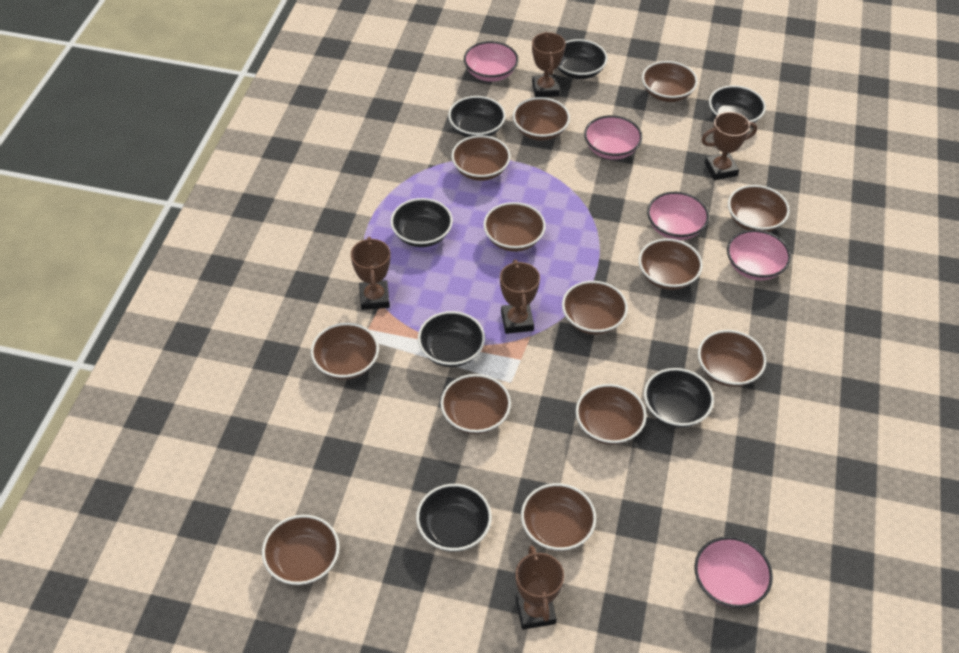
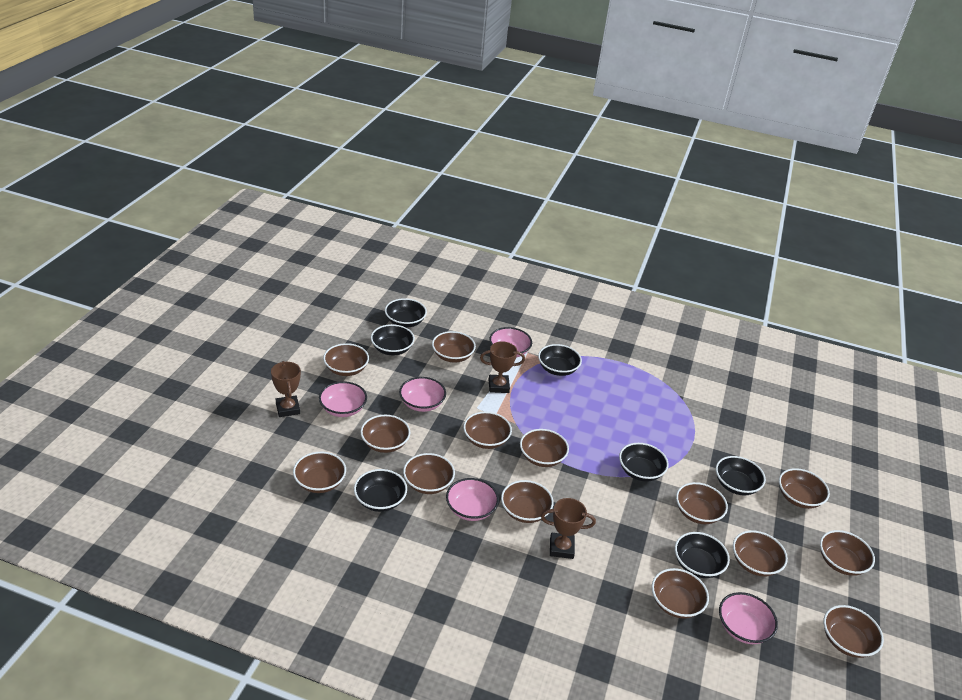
brown bowl: [262,515,340,585] [311,323,379,380] [440,374,511,434] [451,135,511,181] [483,202,546,252] [513,97,570,141] [521,483,596,551] [562,281,628,335] [576,384,647,445] [639,238,703,290] [642,61,698,102] [698,330,766,387] [728,185,790,232] = 13 -> [293,452,346,493] [323,343,369,376] [360,415,410,453] [403,453,455,494] [432,331,476,363] [463,412,512,449] [501,480,554,523] [520,429,569,467] [652,568,709,618] [676,482,728,524] [733,530,788,576] [779,468,830,509] [820,530,875,576] [824,605,884,658] = 14
brown trophy: [351,237,390,310] [500,260,540,334] [516,545,564,629] [532,32,566,98] [701,112,757,180] = 5 -> [271,361,301,417] [480,341,525,393] [541,498,596,559] = 3

